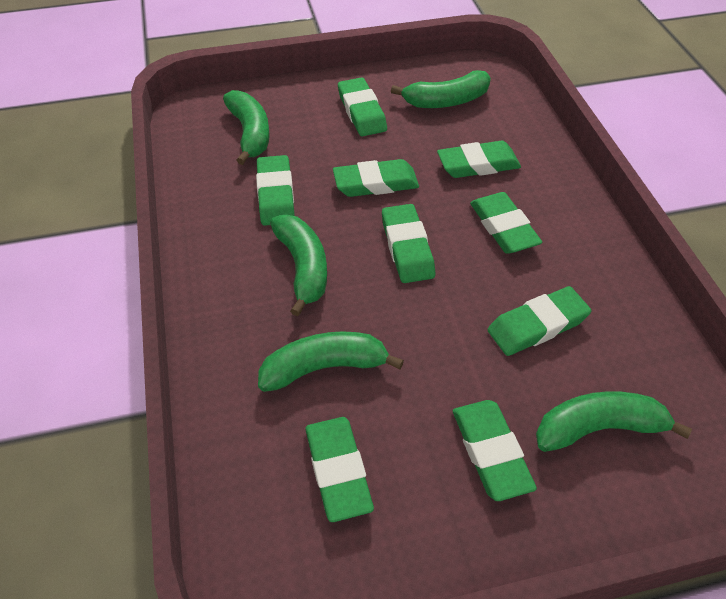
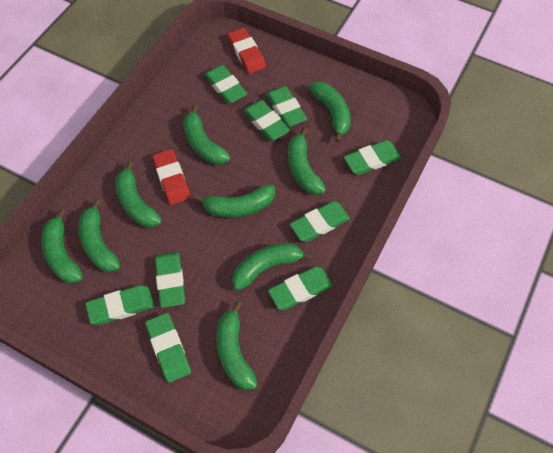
green banana: [223,90,270,165] [258,331,404,392] [270,215,327,316] [391,70,491,108] [536,391,692,452] = 5 -> [41,209,83,283] [78,199,120,272] [116,161,162,227] [183,105,230,164] [194,185,275,218] [216,301,258,390] [232,243,313,291] [288,128,326,195] [309,82,351,142] = 9
red eraser: none = 0 -> [152,149,191,205] [228,28,266,74] = 2

